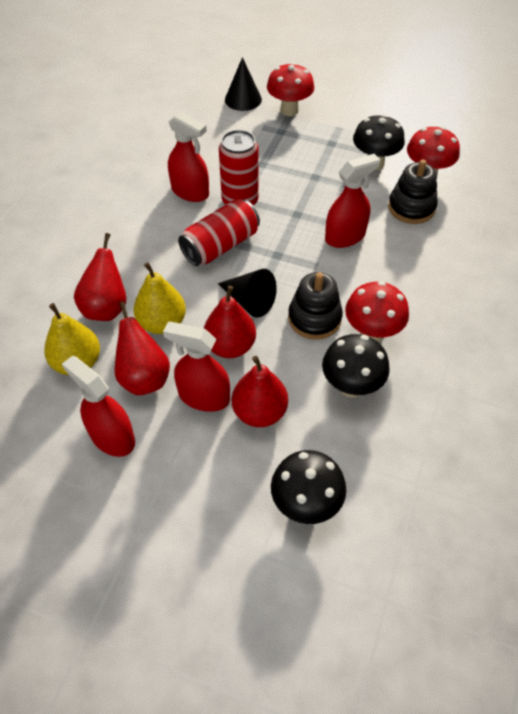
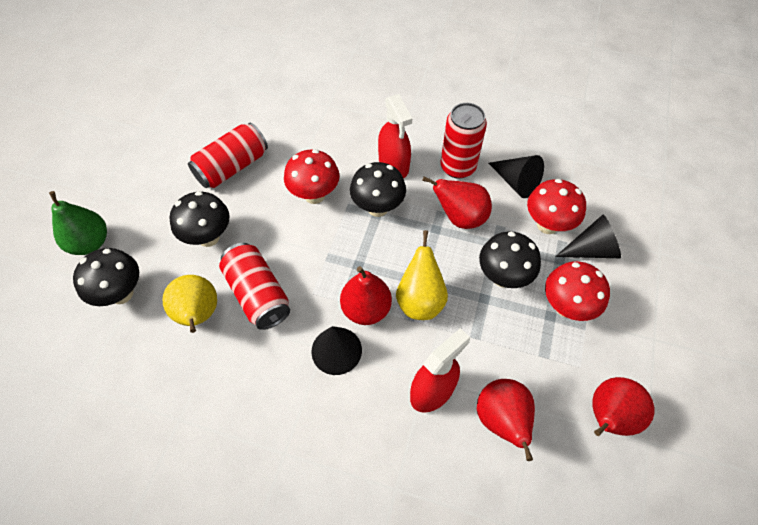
black cone: [218,269,277,318] [225,57,262,111] = 2 -> [311,326,362,375] [489,155,544,198] [555,215,621,258] = 3
black mushroom: [271,450,347,524] [322,334,390,398] [353,114,405,170] = 3 -> [73,248,139,306] [170,191,230,247] [350,162,406,217] [479,231,541,288] = 4
black stacking toy: [288,272,343,340] [388,159,438,224] = 2 -> none = 0
green pear: none = 0 -> [49,191,107,255] = 1
red can: [178,199,260,266] [219,130,259,206] = 2 -> [188,122,268,188] [219,243,290,330] [440,103,487,179] = 3
red spray bottle: [62,356,135,457] [163,322,230,412] [168,112,209,202] [325,154,380,248] = 4 -> [378,94,412,178] [410,328,470,413] = 2

